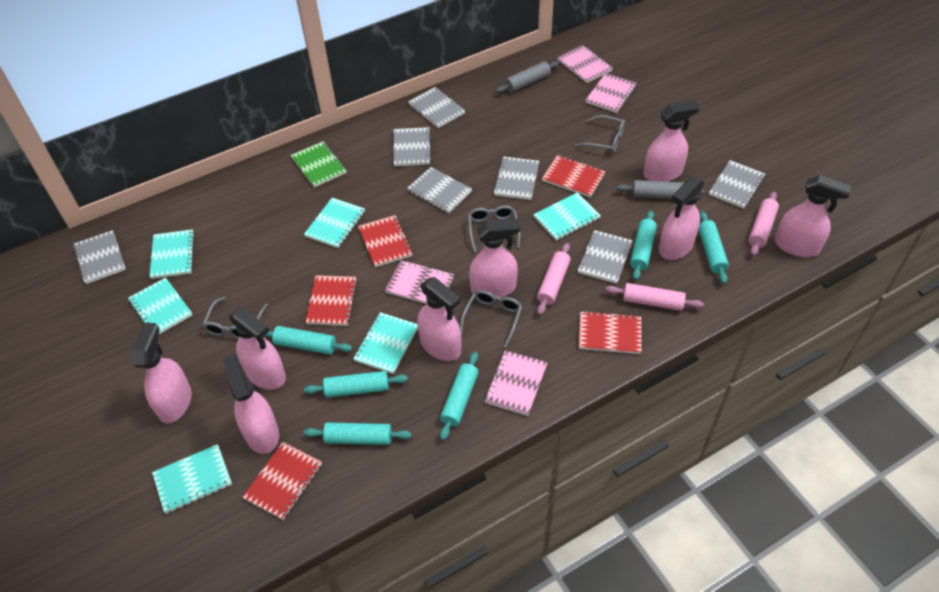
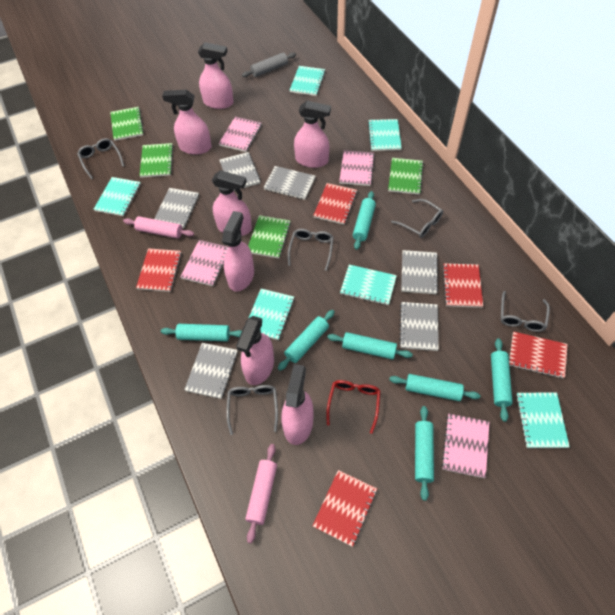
green notebook: [291,141,347,187] = 1 -> [110,107,144,141] [139,143,174,177] [248,215,291,258] [388,158,424,195] = 4
grey glasses: [202,297,268,339] [460,290,522,348] [468,205,521,252] [575,115,625,153] = 4 -> [77,138,124,179] [226,385,278,435] [288,229,334,271] [391,199,443,238] [501,291,550,332] = 5
grey notebook: [73,230,126,284] [393,127,432,166] [407,167,472,213] [408,87,465,128] [493,156,540,200] [577,230,633,284] [708,160,765,209] = 7 -> [154,188,199,228] [184,343,238,399] [219,152,261,190] [264,166,315,200] [399,302,439,351] [401,250,438,294] = 6
grey rolling pin: [495,61,560,93] [616,180,705,199] = 2 -> [242,52,296,77] = 1
pink rolling pin: [537,243,571,315] [605,283,704,311] [749,192,779,256] = 3 -> [123,216,194,238] [245,444,277,543] = 2
pink spray bottle: [132,323,192,424] [223,354,279,454] [229,307,286,390] [417,277,461,361] [469,219,520,298] [643,100,700,182] [659,176,705,260] [775,175,852,257] = 8 -> [162,90,211,155] [198,42,234,109] [212,170,252,236] [222,211,254,292] [236,316,274,385] [281,364,314,445] [294,101,331,168] = 7
red glasses: none = 0 -> [326,380,380,434] = 1
turquoise rolling pin: [264,326,352,355] [304,371,408,398] [304,422,412,445] [440,352,479,440] [630,211,657,280] [698,211,729,284] = 6 -> [161,324,242,341] [278,310,335,371] [327,332,413,360] [353,191,376,250] [389,374,480,401] [415,406,434,501] [491,338,513,422] = 7

